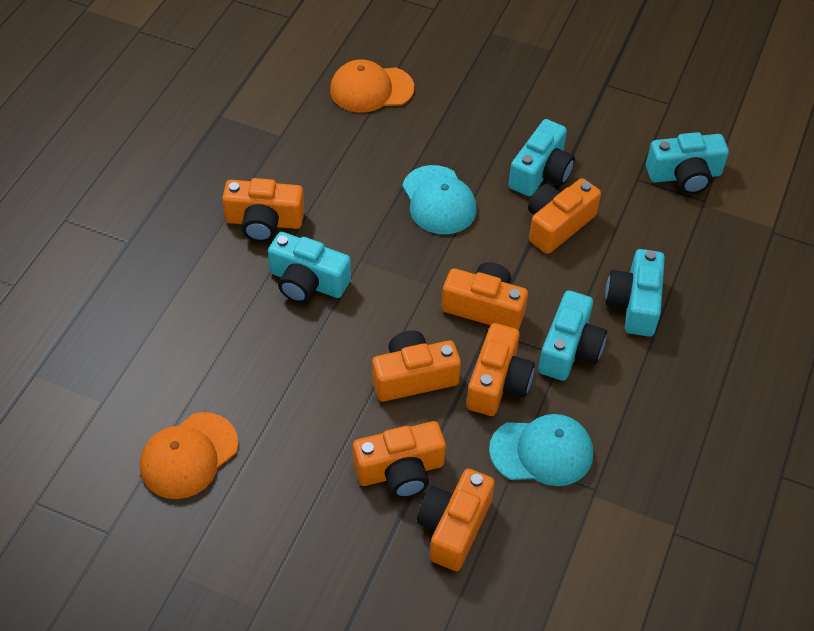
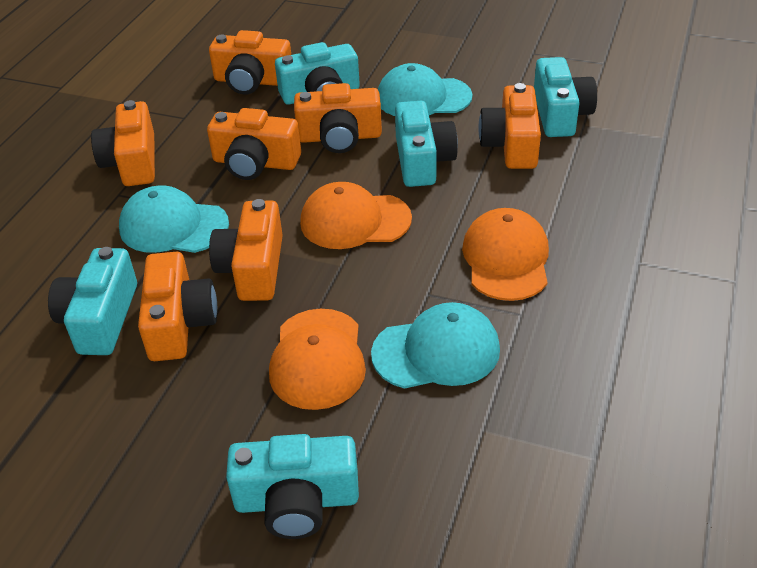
orange cap: [140,412,238,499] [330,59,414,113] = 2 -> [269,309,366,410] [300,182,412,249] [462,208,549,301] = 3
turquoise cap: [402,165,477,234] [489,414,593,486] = 2 -> [119,185,229,253] [371,302,500,389] [378,63,472,116] = 3

